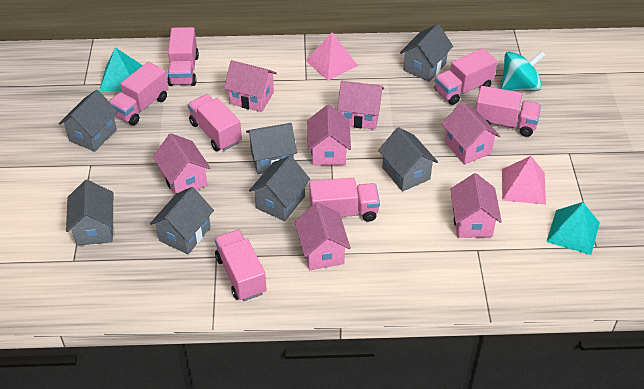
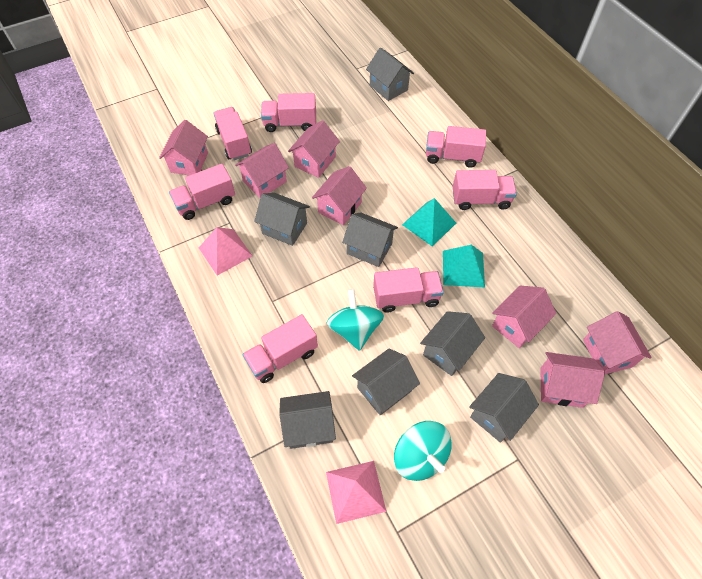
turquoise spinning top: [501,51,545,91] = 1 -> [327,289,384,351] [394,421,452,481] = 2

